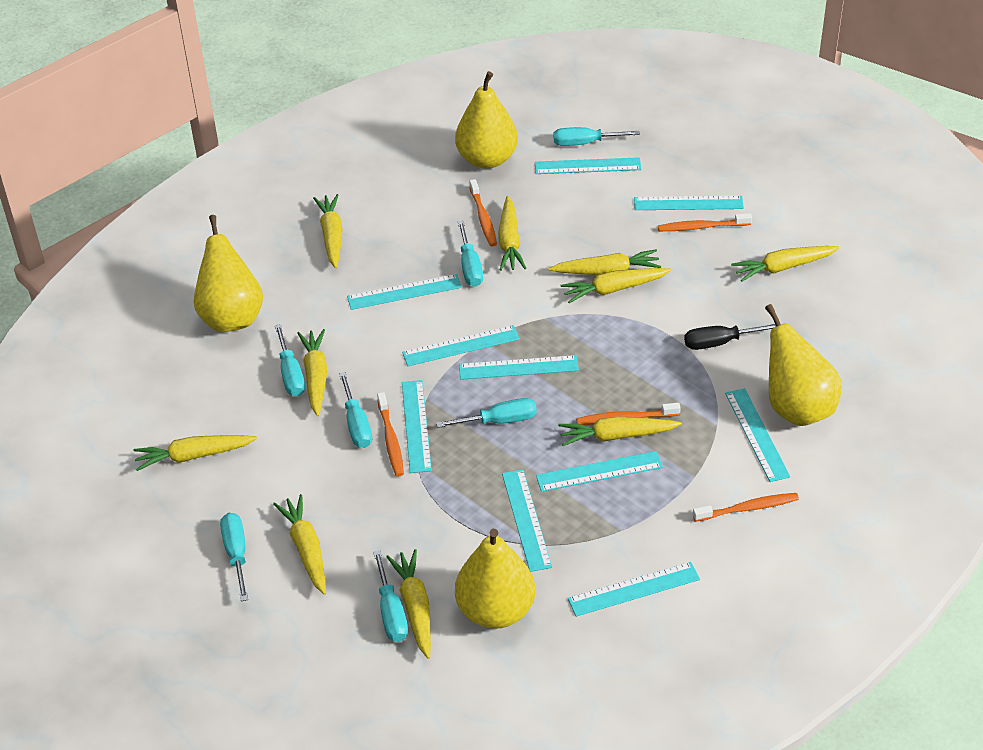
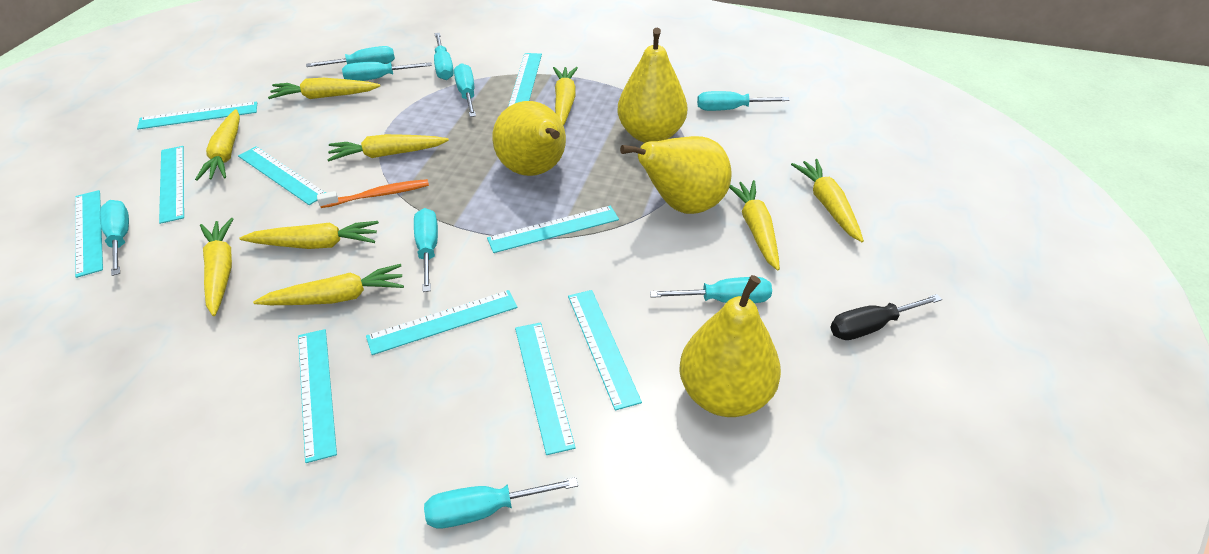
orange toothbrush: [377,392,404,477] [469,179,497,247] [576,403,681,425] [658,213,752,231] [693,493,799,522] = 5 -> [317,179,429,208] = 1
turquoise screwdriver: [220,513,248,601] [275,324,305,396] [339,372,372,448] [373,550,408,642] [436,398,537,428] [458,221,483,287] [553,127,640,146] = 7 -> [100,200,129,276] [306,46,395,67] [342,62,432,81] [414,208,438,292] [424,477,578,529] [434,33,454,80] [454,63,476,117] [650,277,772,303] [697,91,790,111] = 9
yellow carrot: [133,435,257,471] [273,494,326,595] [297,329,327,417] [313,194,343,268] [386,549,431,659] [498,196,526,271] [548,250,661,275] [558,416,682,446] [560,268,671,303] [731,246,839,282] = 10 -> [195,109,240,181] [200,218,233,316] [240,221,379,249] [253,264,404,305] [268,78,380,99] [327,134,449,162] [553,67,578,126] [729,180,780,271] [791,159,864,242] = 9

